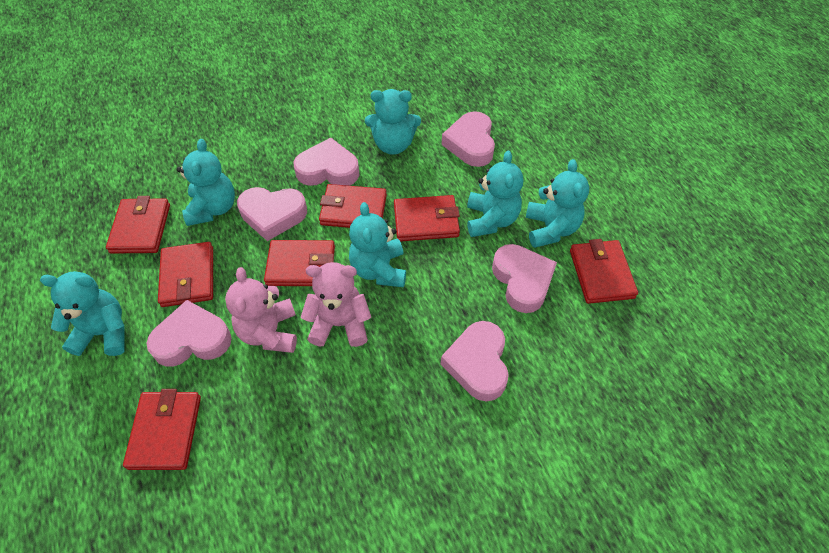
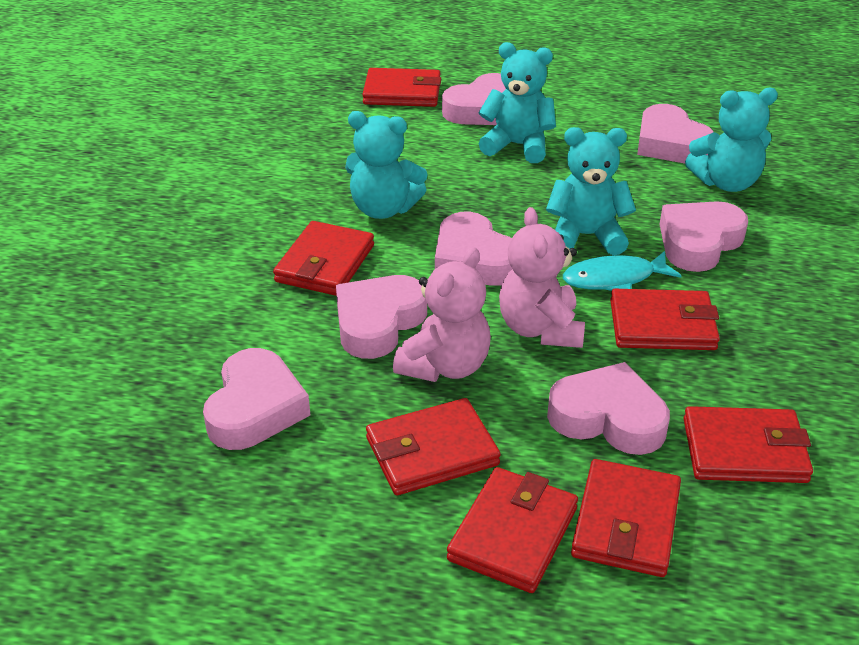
pink heart: [146,300,232,367] [237,187,307,241] [294,138,360,186] [441,321,509,401] [442,111,495,167] [492,244,557,313] = 6 -> [203,348,310,450] [336,275,427,359] [435,212,512,286] [442,73,506,125] [547,362,670,455] [637,104,714,164] [659,201,748,272] = 7
turquoise fish: none = 0 -> [563,251,682,291] = 1
turquoise teddy bear: [40,271,125,356] [177,139,235,226] [349,202,406,287] [365,89,421,155] [467,151,523,237] [526,159,589,248] = 6 -> [345,111,427,219] [479,42,556,163] [546,127,636,255] [685,88,778,192] = 4

